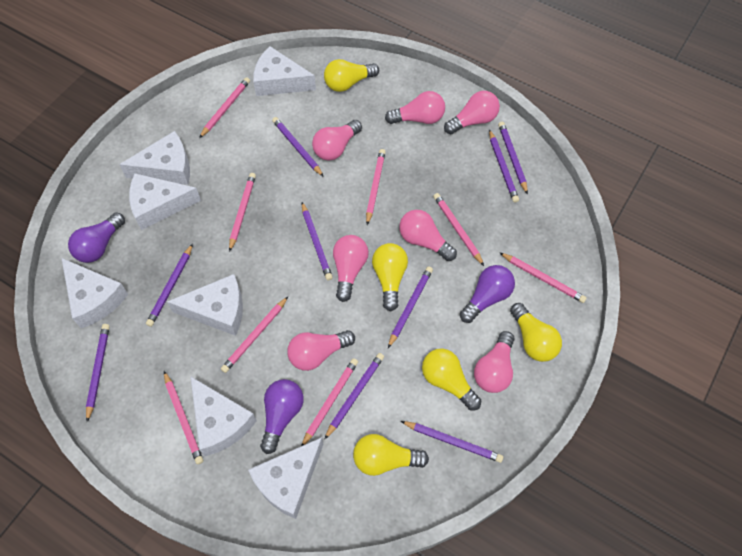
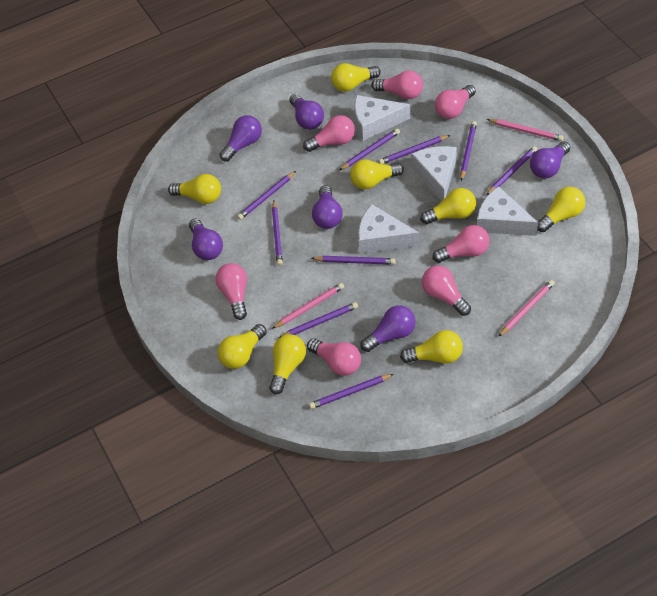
pink pencil: [164,371,203,465] [199,77,250,138] [221,297,288,373] [229,173,256,252] [301,358,358,446] [366,149,386,225] [433,193,484,266] [500,253,587,303] = 8 -> [272,283,344,329] [487,119,563,141] [498,280,555,337] = 3
purple light bulb: [68,212,125,263] [260,379,304,454] [460,265,515,323] = 3 -> [189,219,223,260] [219,115,262,162] [290,94,324,130] [312,185,342,229] [360,305,416,352] [530,141,570,178] = 6
white cheese: [61,258,128,328] [119,131,190,185] [129,173,201,230] [167,274,243,336] [190,376,257,456] [248,437,323,519] [253,46,316,96] = 7 -> [354,95,410,141] [358,204,419,254] [411,146,457,201] [477,186,538,236] = 4
yellow light bulb: [324,59,379,92] [353,434,429,476] [372,243,408,311] [422,348,482,411] [510,303,562,362] = 5 -> [168,174,221,204] [218,324,267,369] [269,334,306,394] [331,63,381,92] [350,159,404,189] [400,330,463,364] [420,188,476,224] [537,187,585,232] = 8

